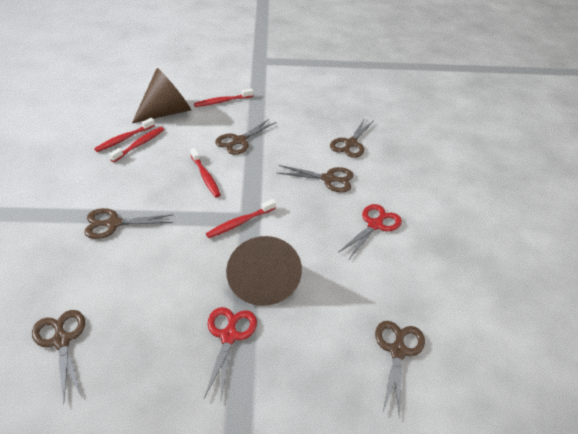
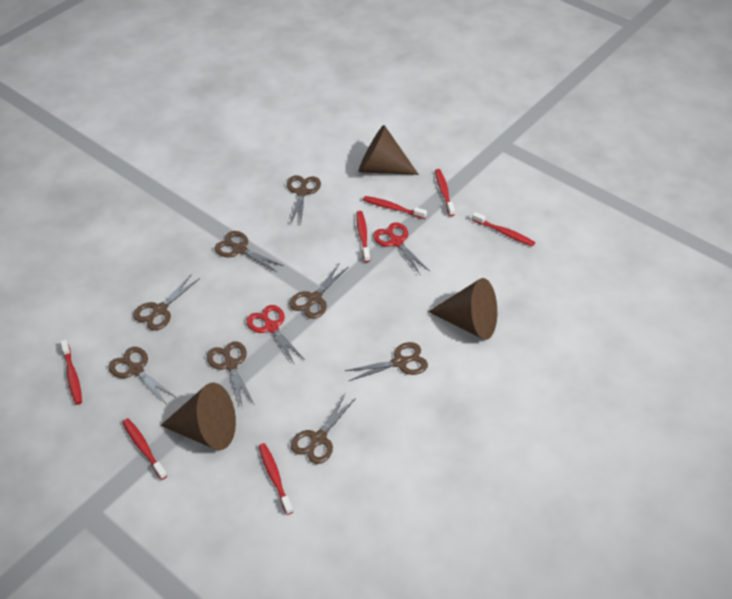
brown cone: [132,68,191,123] [226,236,302,306] = 2 -> [160,383,236,450] [358,125,419,175] [428,278,497,340] = 3
brown scissors: [32,310,85,403] [84,208,173,239] [215,119,277,155] [277,165,354,192] [330,118,373,158] [375,321,425,418] = 6 -> [108,347,177,403] [133,274,200,330] [207,341,254,408] [214,231,284,273] [287,175,321,225] [289,264,348,319] [291,394,356,464] [345,342,428,381] = 8
red toothbrush: [94,118,155,152] [109,127,164,162] [190,148,221,197] [194,88,253,107] [206,199,276,238] = 5 -> [60,340,82,405] [122,418,167,480] [259,443,293,515] [356,211,370,262] [363,196,427,219] [435,169,455,216] [472,212,535,246] = 7

